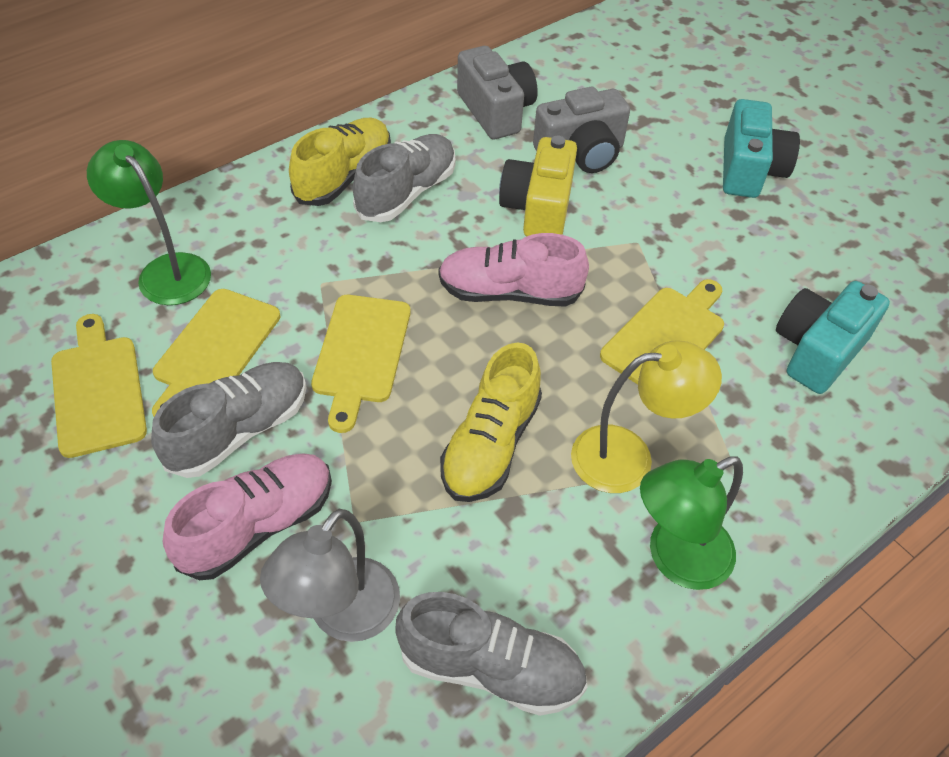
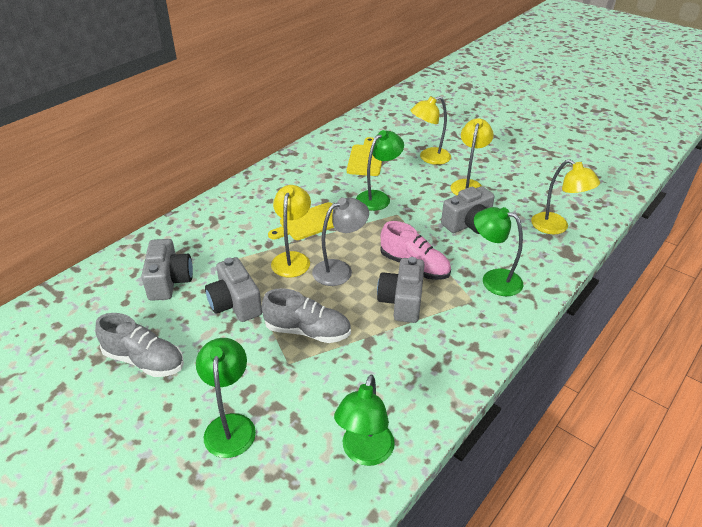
green lamp: [87,140,211,305] [640,456,743,590] = 2 -> [196,338,256,458] [334,375,395,466] [356,130,404,211] [474,207,523,296] = 4
grey camera: [457,46,538,139] [533,87,630,173] = 2 -> [141,239,193,301] [205,257,262,322] [377,257,425,323] [441,186,495,234] = 4
grey shoe: [151,362,307,478] [353,134,456,222] [395,592,587,716] = 3 -> [95,313,184,377] [262,288,351,343] = 2
pink shoe: [163,453,332,580] [438,233,589,307] = 2 -> [380,221,451,280] = 1
turquoise camera: [723,99,800,198] [776,281,890,394] = 2 -> none = 0
yellow camera: [499,136,577,237] = 1 -> none = 0
yellow cutting board: [51,314,147,458] [152,289,280,416] [311,295,410,433] [600,279,724,384] = 4 -> [268,202,334,240] [347,137,382,176] = 2
yellow lamp: [571,340,722,493] = 1 -> [271,185,311,277] [411,96,451,165] [451,118,494,196] [531,159,600,234] = 4
yellow shoe: [289,118,391,206] [440,342,542,502] = 2 -> none = 0

